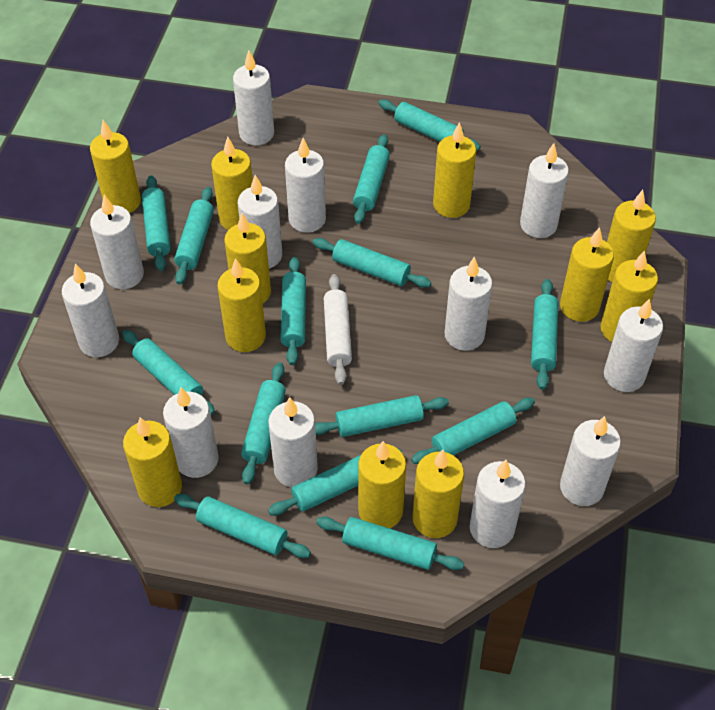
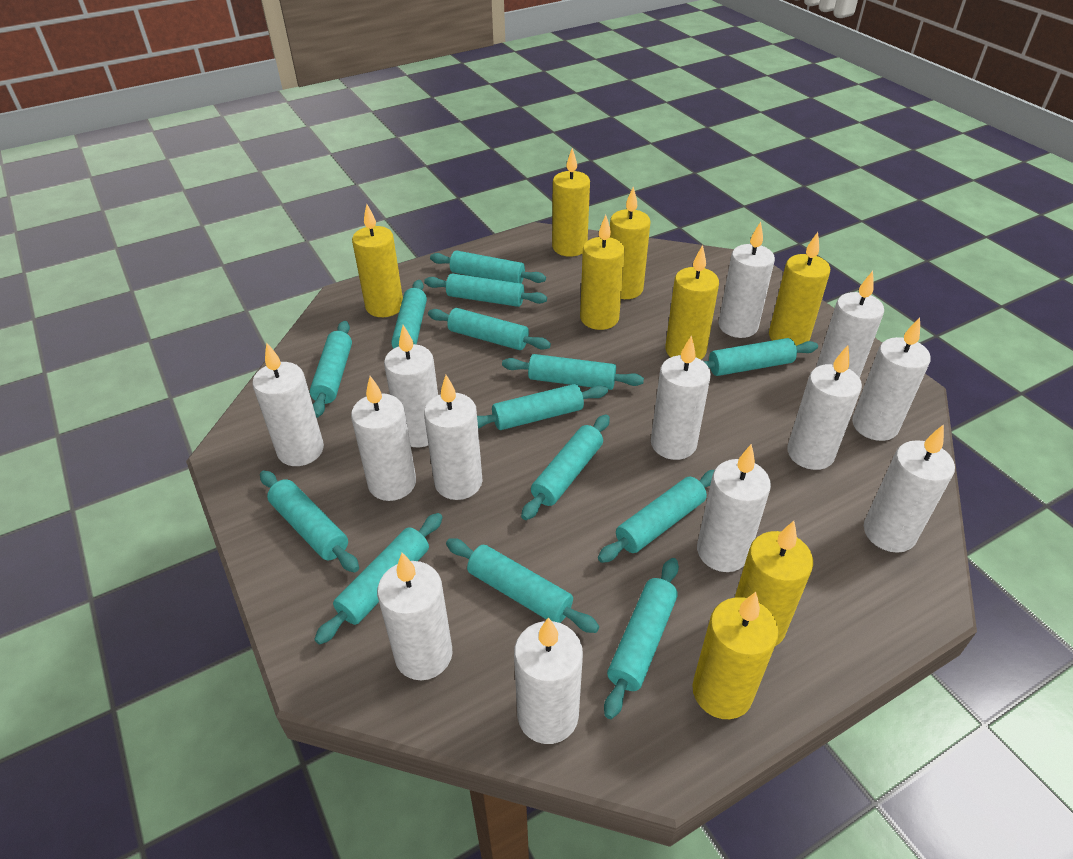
white candle: [62,263,119,357] [90,195,144,289] [163,387,219,478] [233,50,274,145] [238,175,282,269] [268,397,318,487] [285,138,326,233] [445,256,493,351] [470,460,526,548] [520,143,569,238] [560,416,621,506] [604,299,663,392] = 12 -> [252,343,324,466] [351,376,416,501] [377,553,453,680] [384,325,438,447] [424,375,483,500] [514,617,583,744] [651,335,711,460] [697,444,771,572] [718,222,775,338] [787,345,862,470] [816,271,884,378] [852,317,931,441] [864,424,955,553] = 13
white rolling pin: [324,274,352,385] = 1 -> none = 0
yellow candle: [90,120,141,213] [123,417,182,507] [211,137,253,230] [217,258,266,352] [224,213,271,303] [358,441,406,528] [413,450,464,538] [433,122,476,218] [560,227,614,322] [601,250,658,342] [607,190,656,282] = 11 -> [352,204,403,317] [552,148,590,257] [580,215,625,330] [610,187,651,299] [665,245,719,360] [692,592,779,719] [735,521,813,646] [769,232,830,346] = 8

